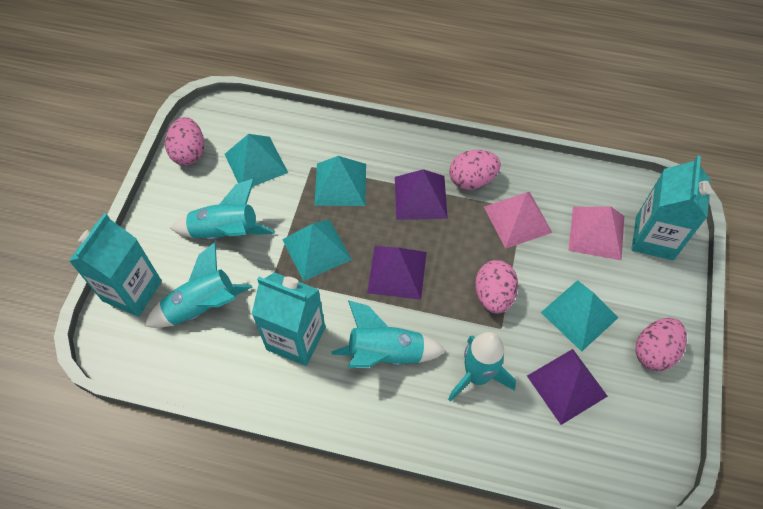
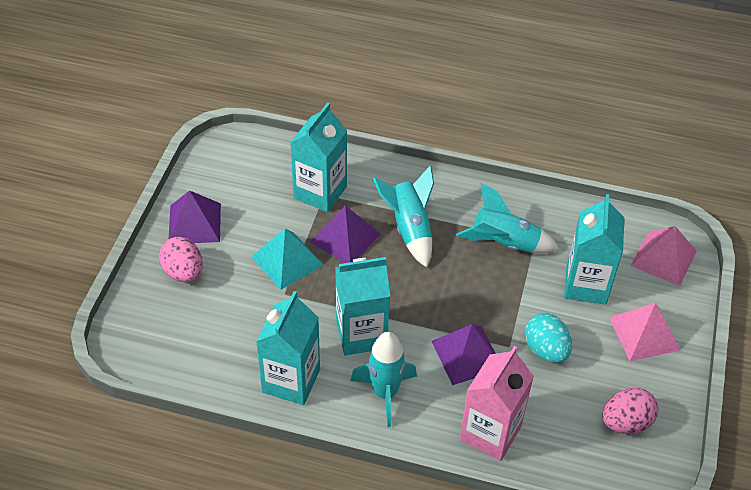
pink carton: none = 0 -> [460,346,534,461] = 1
pink egg: [165,117,204,165] [449,150,501,190] [475,260,518,314] [635,318,687,371] = 4 -> [159,237,203,283] [602,388,659,434] = 2
turquoise carton: [69,213,162,317] [252,272,325,366] [631,156,711,261] = 3 -> [256,291,320,405] [290,102,347,212] [335,257,390,356] [564,194,624,305] = 4
turquoise egg: none = 0 -> [525,313,572,363] = 1
turquoise pyramid: [225,134,288,187] [282,219,352,281] [315,156,366,206] [540,280,619,352] = 4 -> [251,228,323,290] = 1
turquoise rocket: [145,242,252,328] [170,179,275,240] [332,300,446,368] [448,332,516,402] = 4 -> [350,332,417,427] [373,165,434,268] [456,183,560,253] = 3

